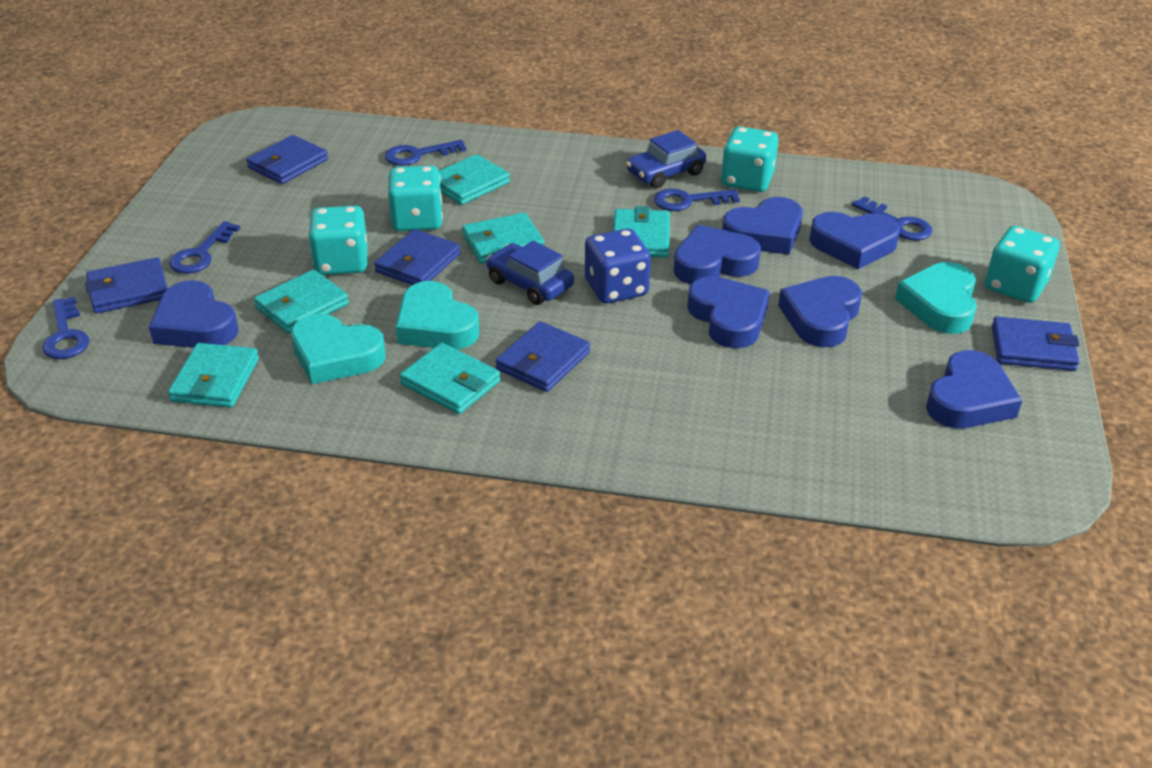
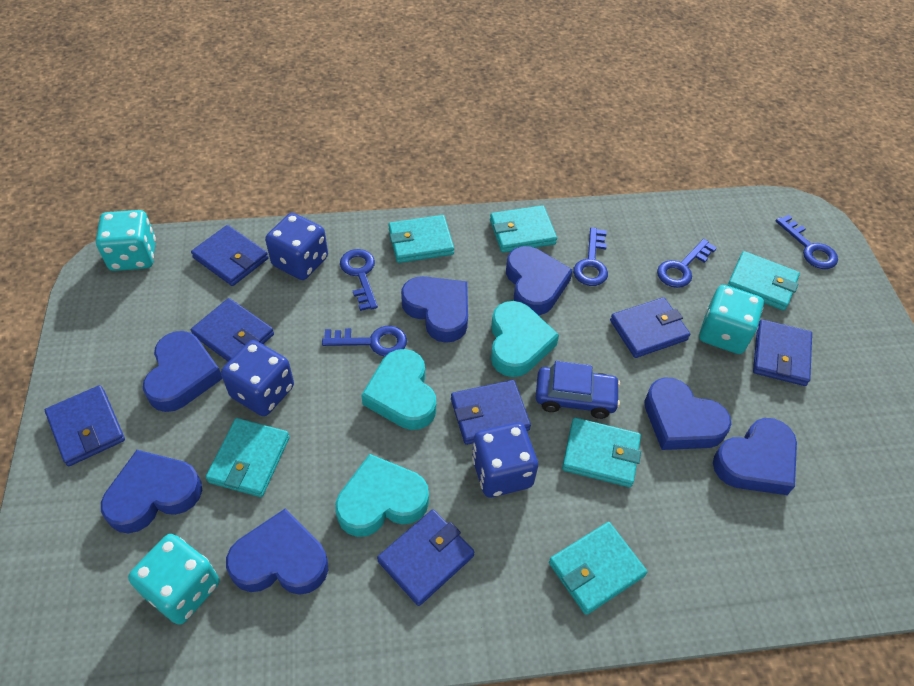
blue car: [487,240,574,305] [626,130,706,189] = 2 -> [536,361,620,419] = 1
blue dice: [585,229,651,304] = 1 -> [221,340,294,416] [265,213,328,280] [472,422,538,497] = 3
blue wallet: [85,257,167,313] [246,135,328,184] [374,229,461,285] [496,321,590,392] [992,317,1080,371] = 5 -> [45,385,125,466] [191,225,268,286] [191,298,274,362] [377,509,475,606] [451,380,531,445] [610,297,690,358] [753,319,812,386] = 7
turquoise dice: [308,206,368,275] [388,166,443,231] [721,127,779,192] [985,226,1060,303] = 4 -> [96,210,156,271] [128,534,219,625] [699,285,764,354] = 3

